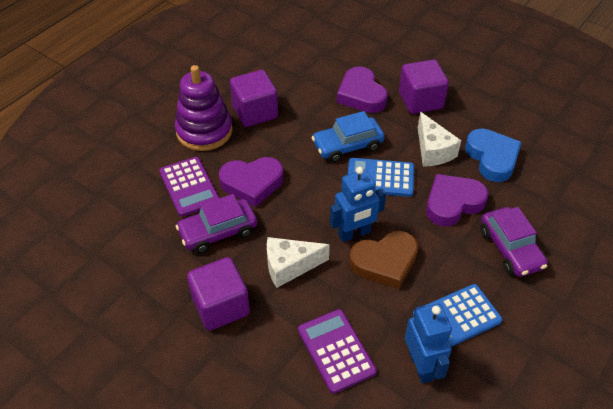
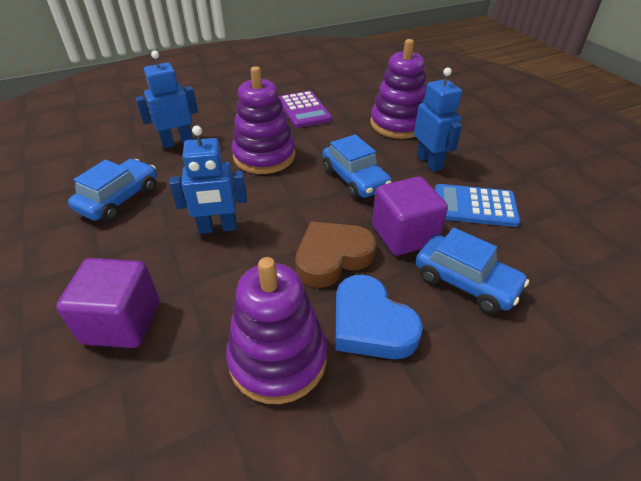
blue calculator: [347,158,414,197] [413,284,502,347] = 2 -> [435,184,520,227] = 1
blue car: [311,111,385,163] = 1 -> [68,159,157,222] [322,134,392,199] [415,228,529,314] = 3
blue robot: [330,167,386,242] [405,304,452,384] = 2 -> [135,51,198,149] [169,126,247,234] [414,68,462,172] = 3
purple calculator: [159,157,219,217] [298,309,377,394] = 2 -> [279,91,332,128] = 1
purple car: [176,194,257,253] [480,207,548,277] = 2 -> none = 0
purple cube: [187,257,250,331] [230,70,278,127] [399,60,449,114] = 3 -> [56,258,159,348] [372,176,448,256] = 2
purple heart: [219,157,284,207] [337,66,388,113] [426,174,489,227] = 3 -> none = 0
purple stacking toy: [175,65,233,151] = 1 -> [226,257,327,404] [232,66,295,174] [370,39,426,139] = 3
white cheese: [267,237,330,288] [418,112,461,167] = 2 -> none = 0

